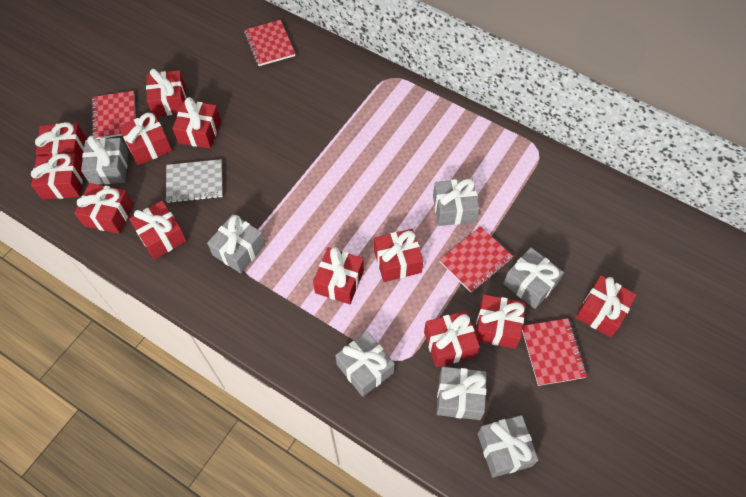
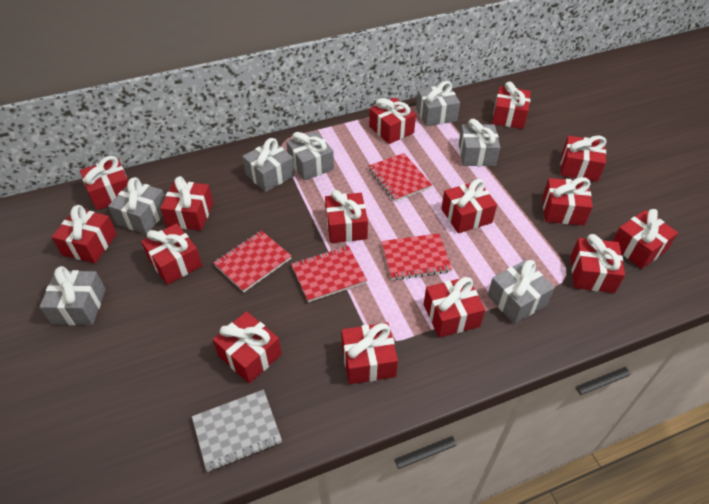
red gift: [31,153,83,199] [35,122,86,164] [75,183,133,234] [119,112,172,165] [129,201,187,259] [146,69,186,117] [172,97,221,148] [313,247,364,304] [374,229,423,282] [424,311,480,368] [475,294,526,349] [576,275,636,337] = 12 -> [52,205,117,263] [80,156,128,210] [141,223,202,285] [160,176,213,231] [213,311,282,384] [325,190,368,243] [341,322,398,384] [369,98,416,144] [424,277,485,338] [441,179,497,233] [492,81,531,129] [542,177,593,225] [561,135,607,182] [571,234,625,293] [613,209,678,269] = 15

